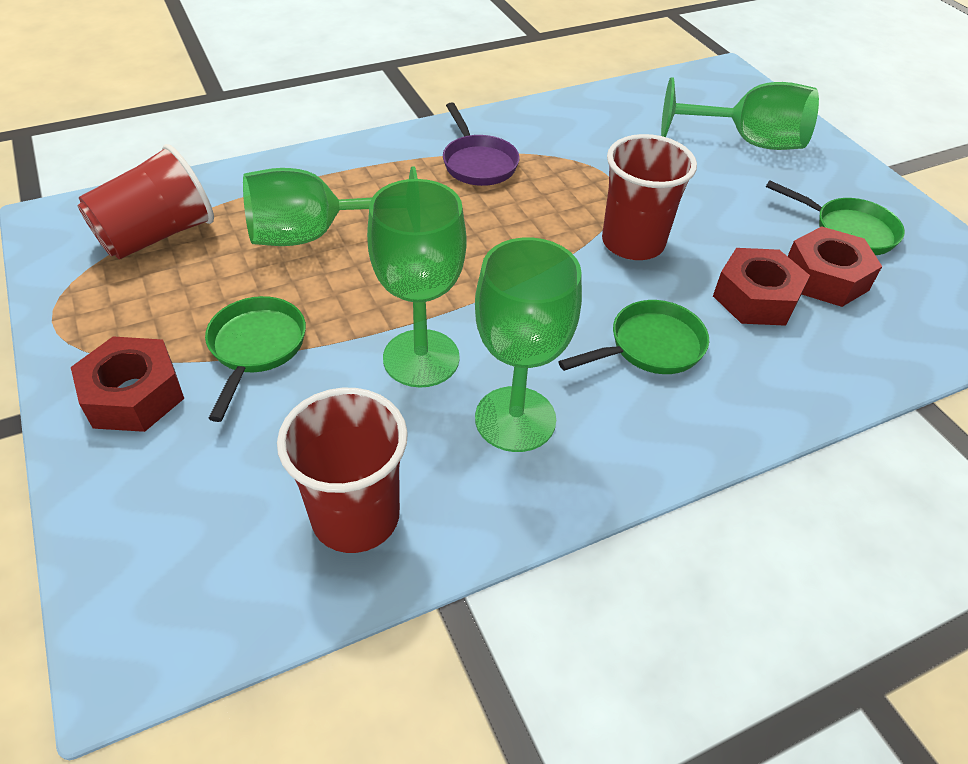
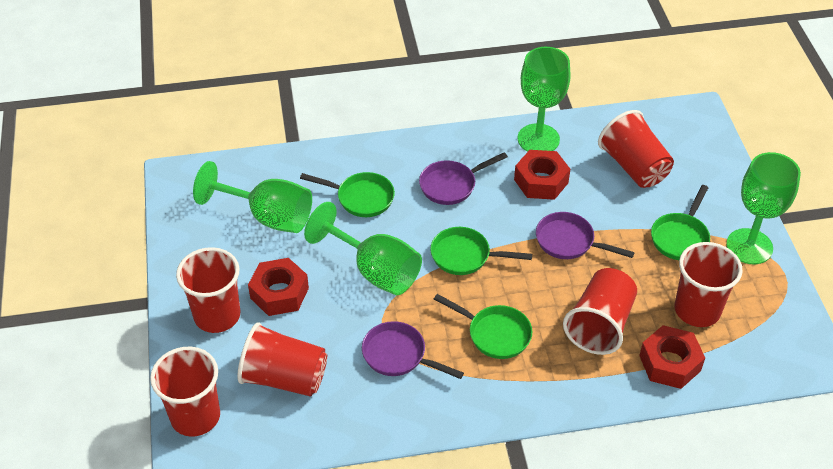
green pan: [205,296,306,422] [558,300,709,374] [766,180,905,255] = 3 -> [300,172,395,217] [430,227,532,275] [434,294,532,359] [651,185,710,260] = 4
purple pan: [443,102,520,186] = 1 -> [362,321,464,379] [419,152,508,205] [536,212,635,259] = 3
red cup: [77,144,214,260] [277,388,408,553] [602,134,697,260] = 3 -> [150,347,220,437] [176,247,240,333] [237,322,327,397] [563,268,637,355] [598,110,674,188] [674,242,743,327] = 6

